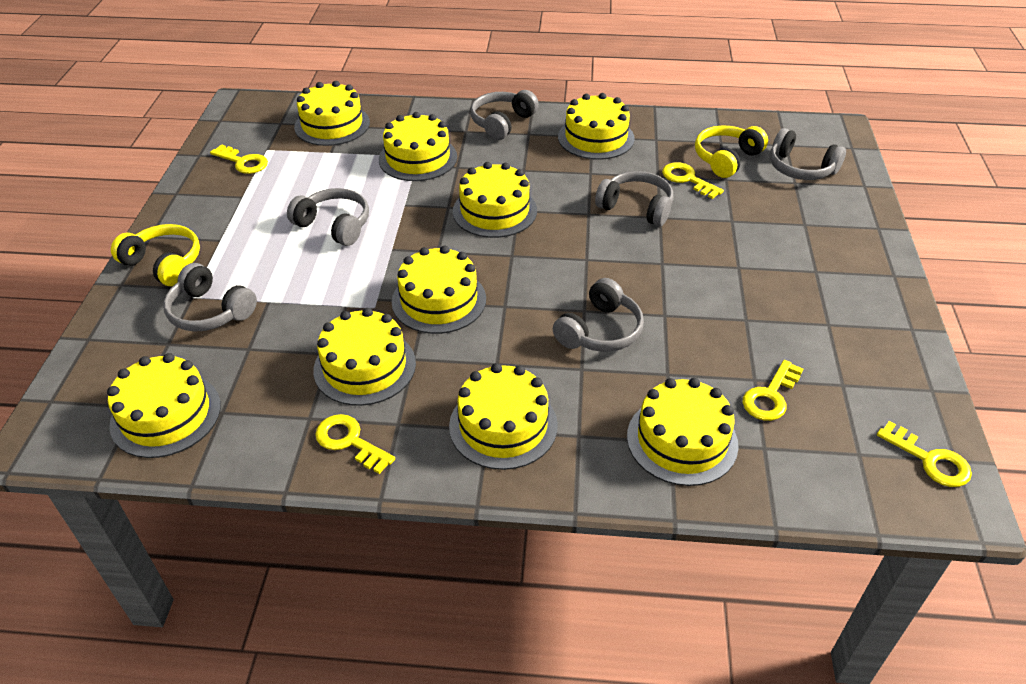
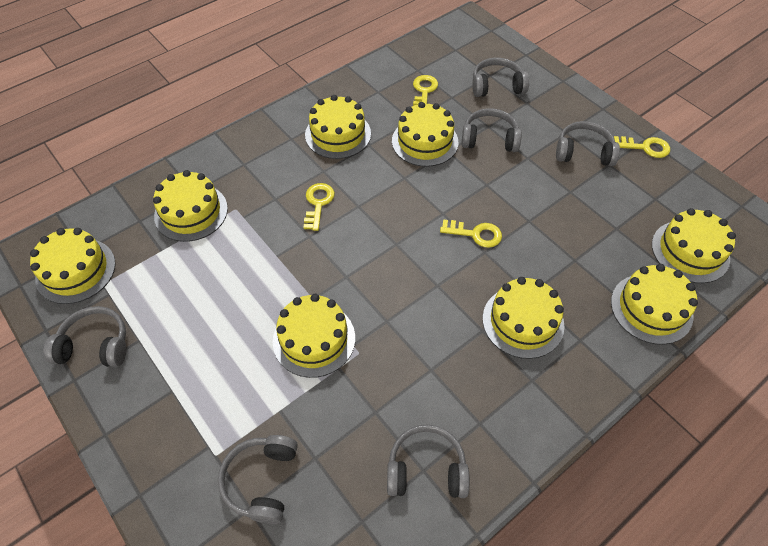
yellow cake: [107,353,221,458] [294,81,370,146] [313,308,416,406] [379,112,457,181] [392,246,486,334] [449,363,558,470] [453,162,537,238] [558,93,635,160] [627,378,739,486] = 9 -> [30,228,116,304] [153,170,228,242] [273,294,355,378] [305,95,371,159] [392,102,458,167] [483,277,564,359] [611,264,698,345] [652,208,736,283] = 8
yellow headphones: [111,224,200,286] [695,125,768,178] = 2 -> none = 0
yellow key: [210,144,268,174] [315,414,395,474] [662,162,724,199] [743,360,803,421] [877,421,972,487] = 5 -> [303,183,335,231] [413,75,438,105] [440,219,502,248] [614,136,670,158] = 4

